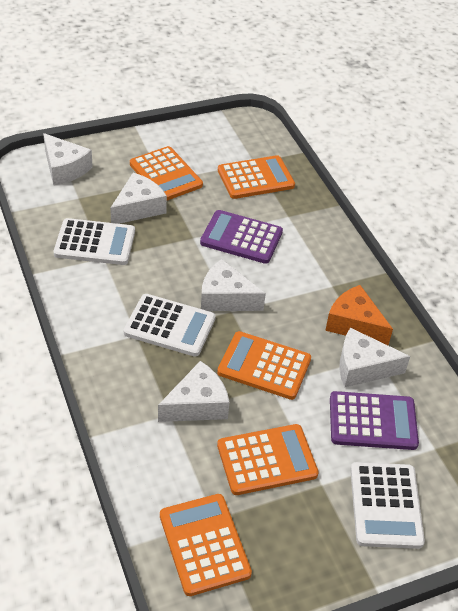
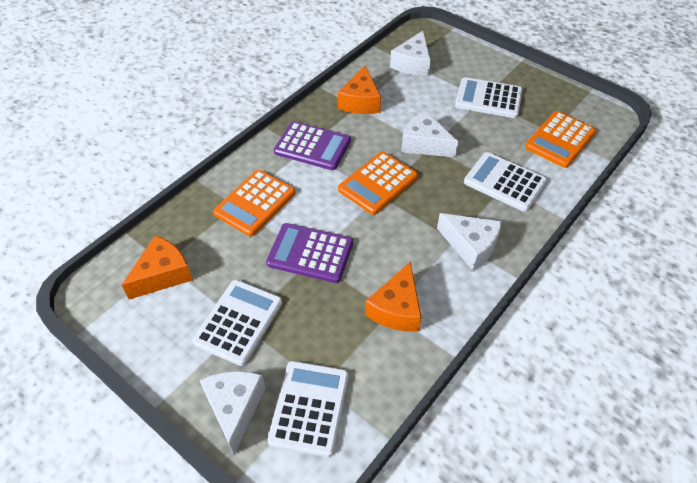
orange calculator: [130,146,203,200] [160,494,252,596] [217,331,311,400] [217,424,319,495] [218,155,295,199] = 5 -> [213,170,295,236] [338,152,418,215] [525,111,596,168] = 3
orange cheese: [325,285,393,345] = 1 -> [122,235,193,299] [337,66,381,114] [365,261,421,331] = 3
white calculator: [54,218,135,265] [124,294,216,357] [350,462,425,549] = 3 -> [192,280,282,366] [268,361,349,457] [455,77,523,118] [464,152,547,212] = 4
white cheese: [43,133,93,185] [110,173,167,224] [158,361,230,422] [201,259,266,311] [339,328,410,387] = 5 -> [199,371,266,454] [390,31,431,76] [401,110,458,158] [437,213,502,271] = 4

